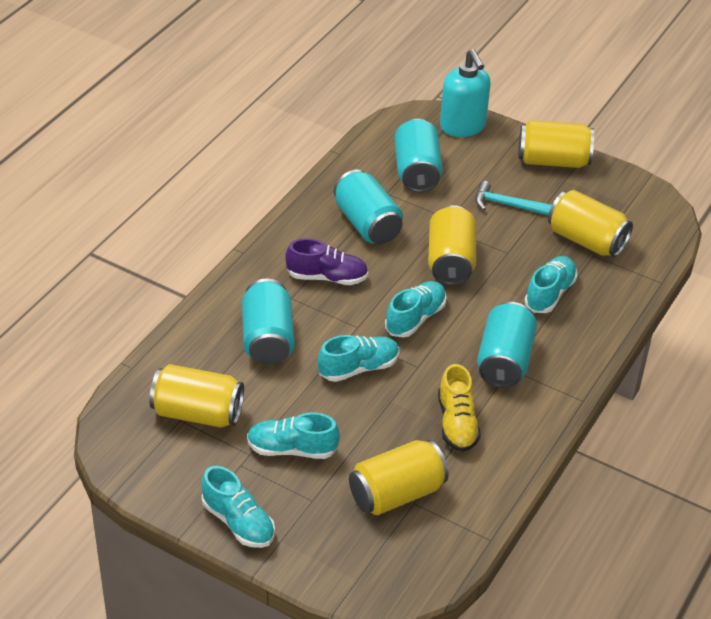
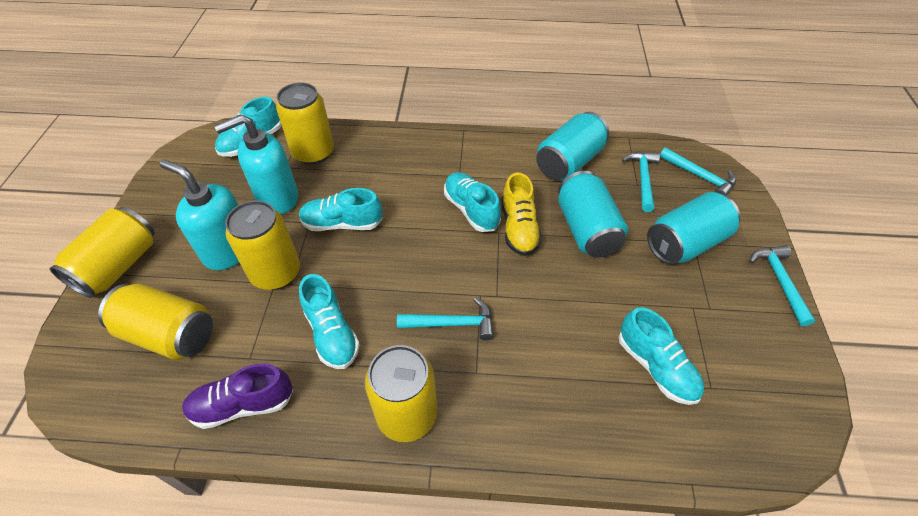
turquoise can: [242,279,294,365] [334,169,403,244] [394,119,443,192] [477,302,537,388] = 4 -> [536,112,609,180] [558,171,628,258] [647,192,740,265] = 3
turquoise hammer: [475,181,552,215] = 1 -> [397,297,494,340] [622,152,660,212] [660,147,736,196] [749,245,815,326] = 4
turquoise soap dispenser: [440,49,491,137] = 1 -> [160,159,239,270] [214,114,298,214] = 2

